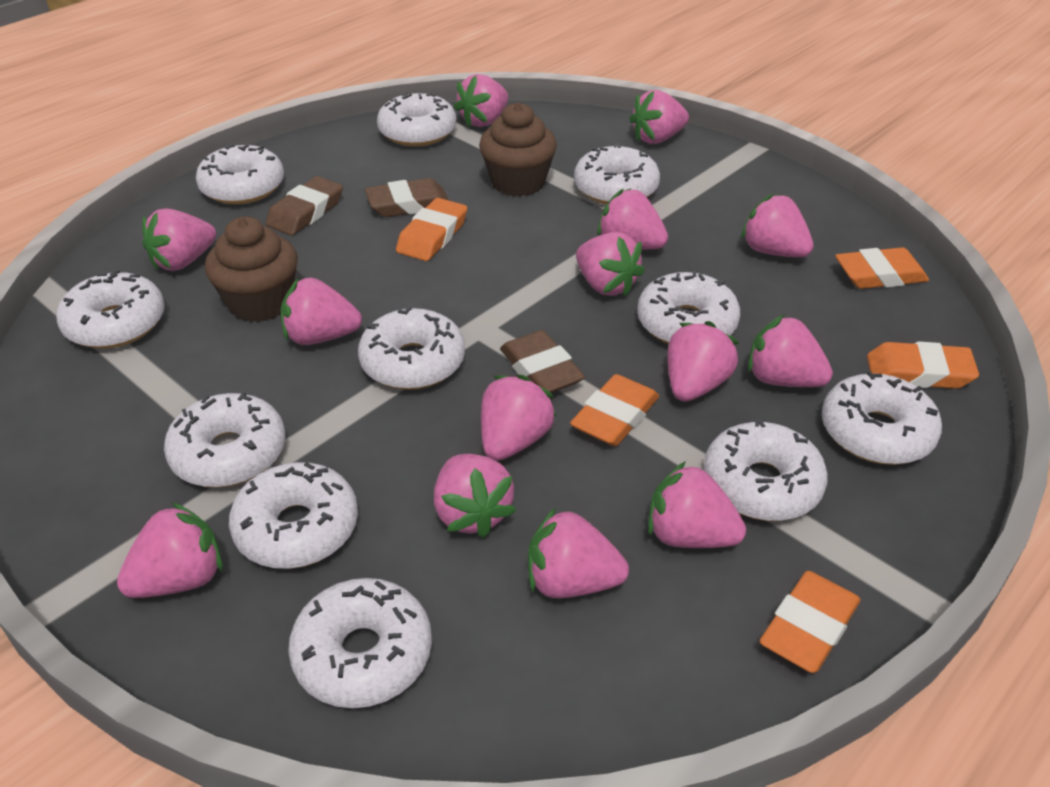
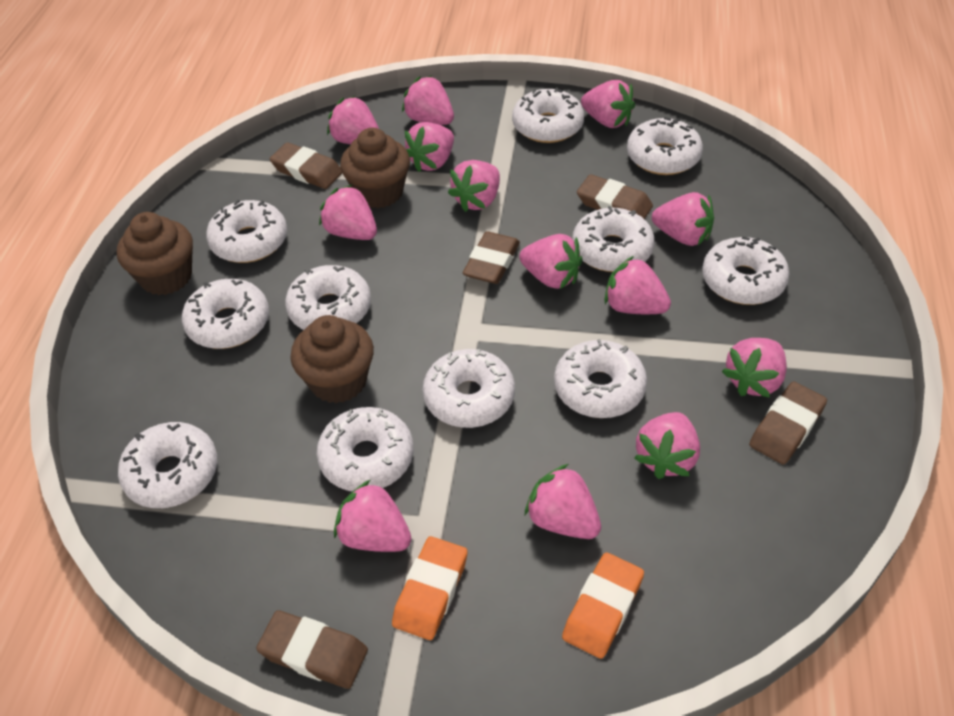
brown cupcake: [205,216,298,322] [479,103,557,197] = 2 -> [117,212,193,295] [291,315,374,403] [340,128,410,208] = 3
brown eraser: [266,176,343,236] [365,178,448,217] [500,330,585,393] = 3 -> [256,610,368,689] [270,143,342,189] [463,231,520,284] [577,174,653,219] [749,382,827,465] = 5
orange eraser: [396,198,467,261] [570,374,659,446] [759,571,861,673] [835,247,929,289] [867,341,979,389] = 5 -> [392,536,468,640] [562,552,644,659] = 2
pink strawberry: [117,502,223,598] [142,208,216,271] [280,277,362,345] [434,454,516,538] [454,74,509,127] [481,375,557,461] [528,507,629,598] [576,232,645,296] [597,189,668,250] [629,90,689,144] [648,461,746,548] [668,321,739,401] [741,193,814,257] [748,314,833,387] = 14 -> [319,184,377,240] [327,96,379,144] [334,480,412,552] [402,76,454,125] [405,122,454,172] [448,160,500,212] [519,234,583,289] [525,464,601,539] [581,80,635,128] [604,256,671,314] [634,412,700,479] [652,192,714,246] [722,338,787,398] = 13

